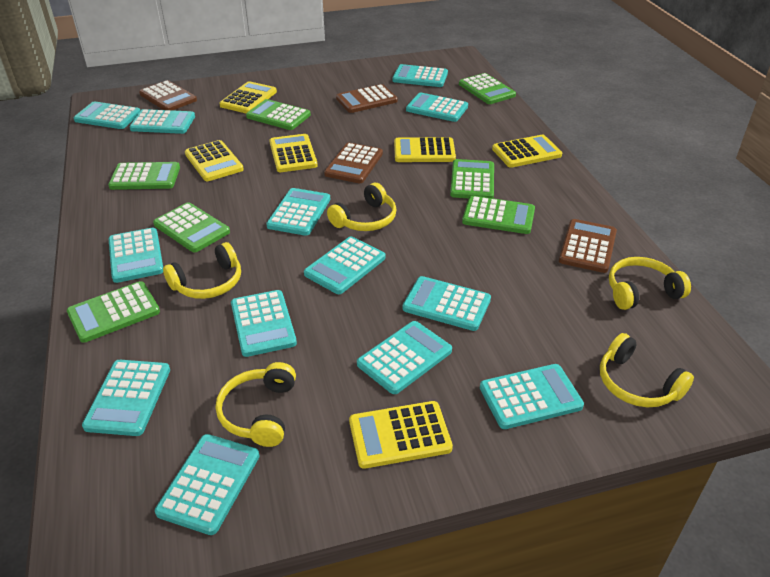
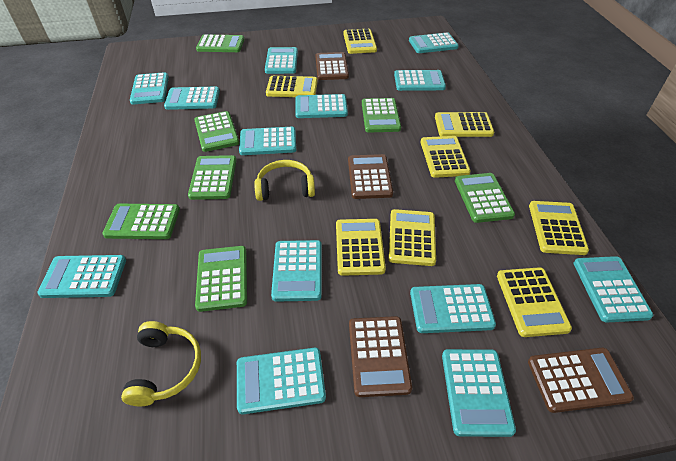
yellow calculator: [185,140,244,181] [219,81,277,113] [269,134,318,172] [349,401,453,469] [394,137,456,162] [492,135,562,168] = 6 -> [266,76,318,97] [336,219,386,276] [343,29,377,54] [389,209,436,266] [421,136,471,178] [435,112,494,137] [497,267,572,337] [529,201,589,255] = 8
yellow headphones: [163,242,241,299] [216,362,296,447] [327,183,397,231] [600,333,694,407] [609,257,691,310] = 5 -> [121,321,201,406] [254,160,315,201] = 2

